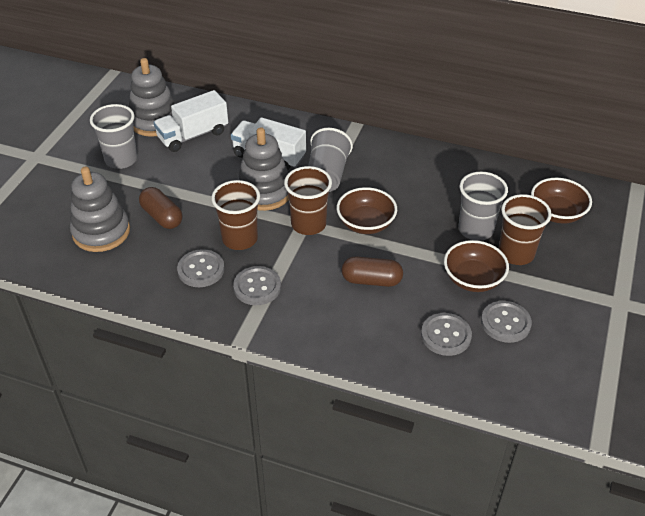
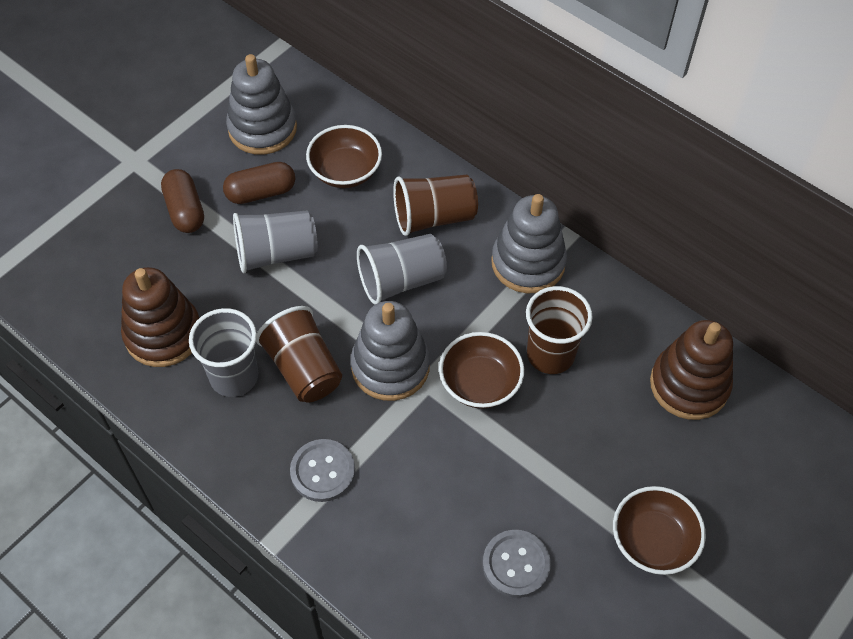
brown stacking toy: none = 0 -> [121,267,199,367] [650,320,733,420] = 2
grey button: [177,249,225,287] [233,266,281,305] [421,313,472,356] [481,301,532,343] = 4 -> [290,439,355,502] [483,530,551,598] = 2
white truck: [153,90,228,152] [231,117,306,170] = 2 -> none = 0

